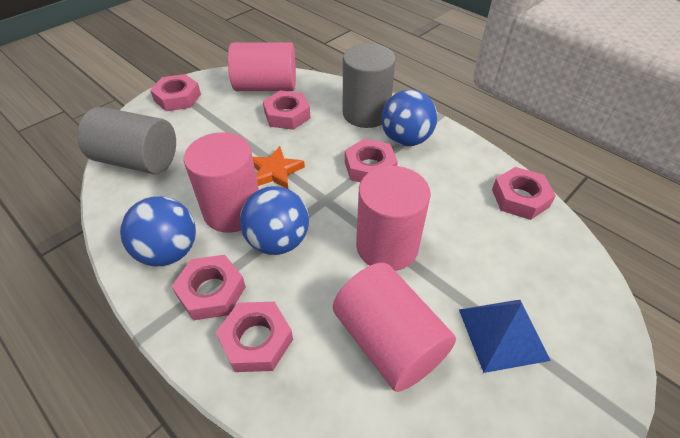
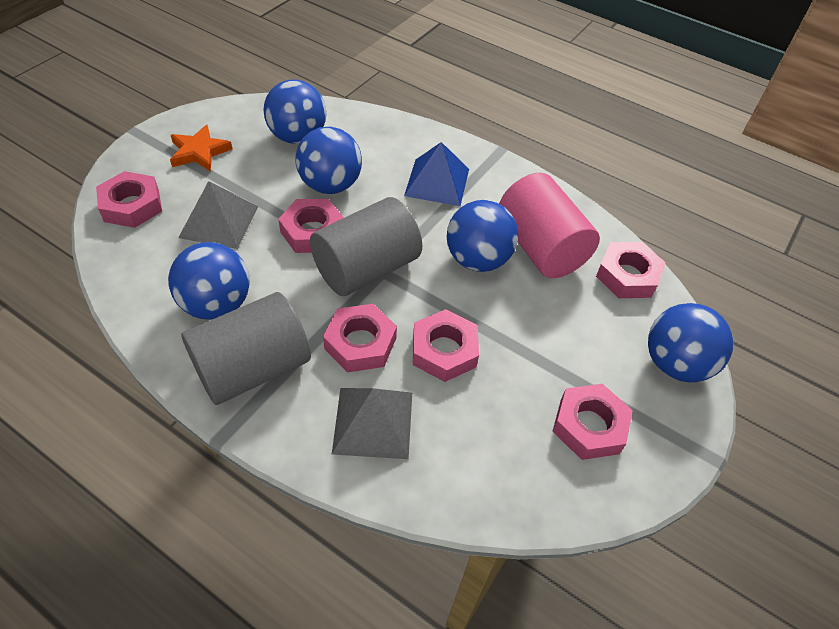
blue ball: [120,196,196,266] [240,186,309,255] [381,90,438,146] = 3 -> [168,242,249,320] [264,79,326,144] [295,127,362,194] [447,200,518,272] [648,303,733,382] = 5
grey pyramid: none = 0 -> [178,181,258,249] [332,388,412,459] = 2
pink cylinder: [184,132,259,233] [228,42,296,91] [333,263,456,392] [356,166,431,271] = 4 -> [499,173,600,278] = 1

